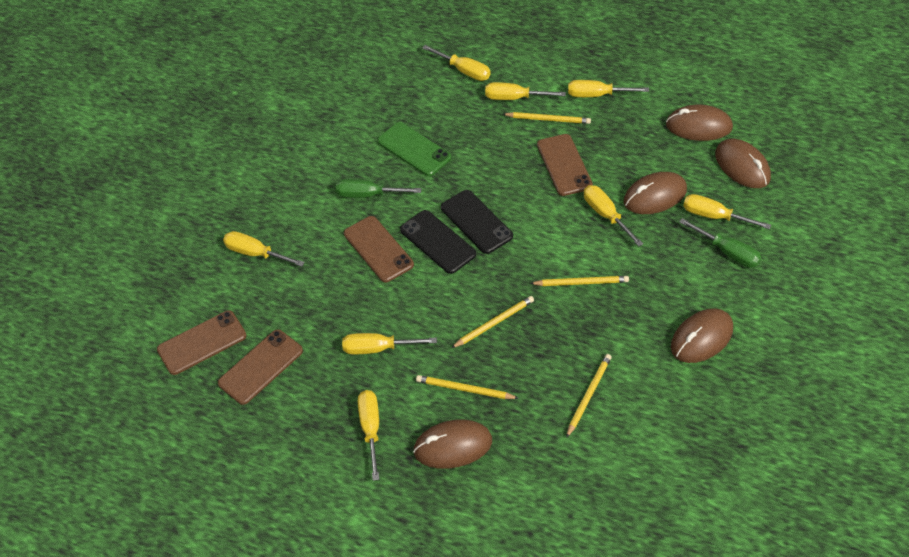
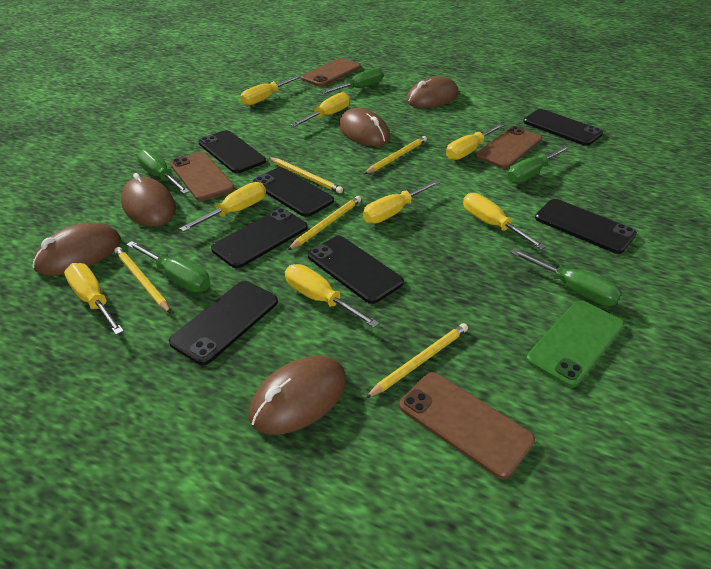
black phone: [400,210,476,274] [441,190,513,254] = 2 -> [169,281,278,365] [199,130,266,173] [211,208,308,268] [253,167,334,217] [308,236,404,304] [523,109,603,146] [535,199,637,254] = 7
green screwdriver: [336,179,421,198] [679,218,762,268] = 2 -> [126,241,210,292] [137,149,190,194] [321,68,383,94] [507,146,570,184] [510,249,622,306] = 5

